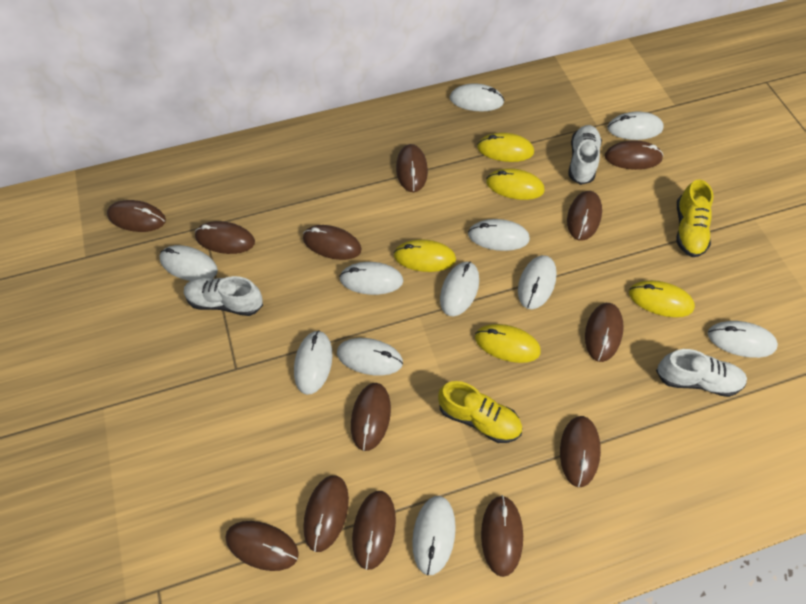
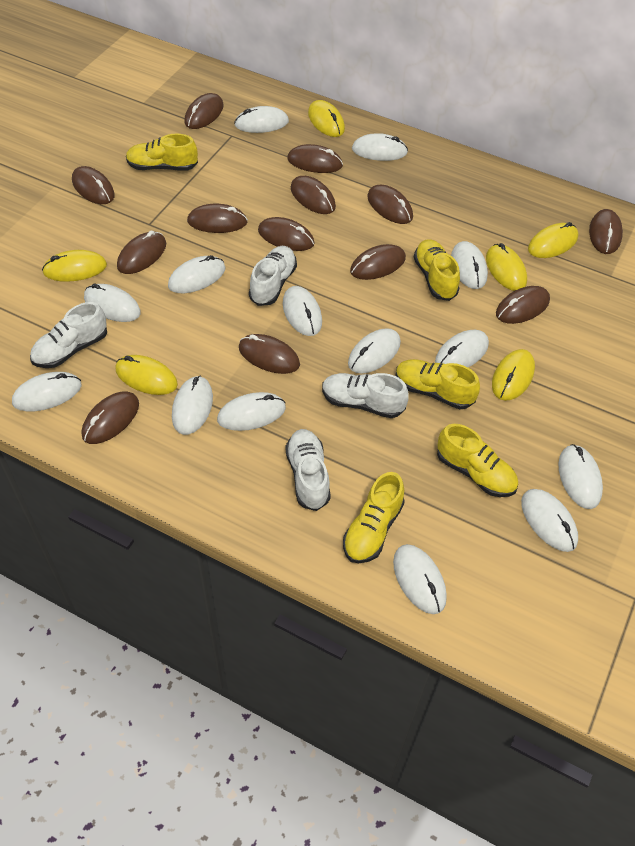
white mouse: [159,245,218,281] [294,330,333,395] [337,338,403,376] [339,262,403,295] [412,496,456,575] [440,261,479,317] [450,83,504,111] [468,219,530,251] [518,255,557,309] [607,112,664,140] [708,321,778,358] = 11 -> [12,372,82,412] [84,283,141,322] [168,255,225,293] [172,376,213,435] [217,392,286,431] [234,106,289,133] [283,286,322,336] [348,328,401,374] [352,133,408,161] [393,544,447,614] [435,330,489,367] [451,241,488,289] [521,489,578,552] [558,444,603,509] = 14
white shoe: [184,276,263,316] [568,125,602,185] [656,349,747,397] = 3 -> [30,302,107,368] [249,246,297,306] [285,429,331,511] [322,373,409,418] = 4
yellow mouse: [393,239,456,272] [475,324,541,363] [477,132,534,162] [486,168,545,200] [629,280,695,317] = 5 -> [42,250,107,282] [115,355,178,395] [308,100,345,137] [486,243,527,291] [492,349,535,401] [528,222,578,258] = 6
yellow shoe: [438,381,522,443] [676,180,713,257] = 2 -> [126,134,198,171] [343,472,405,563] [396,359,480,409] [414,239,460,301] [437,424,518,497] = 5

